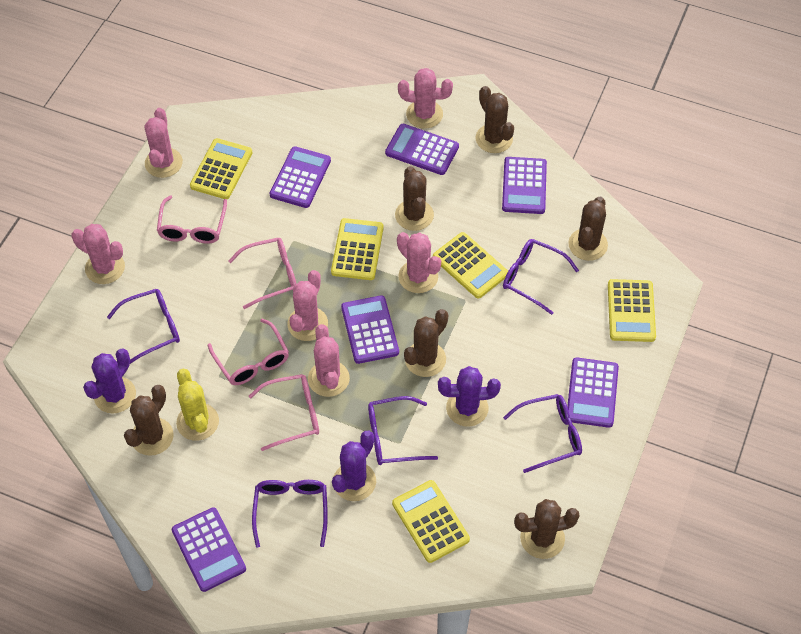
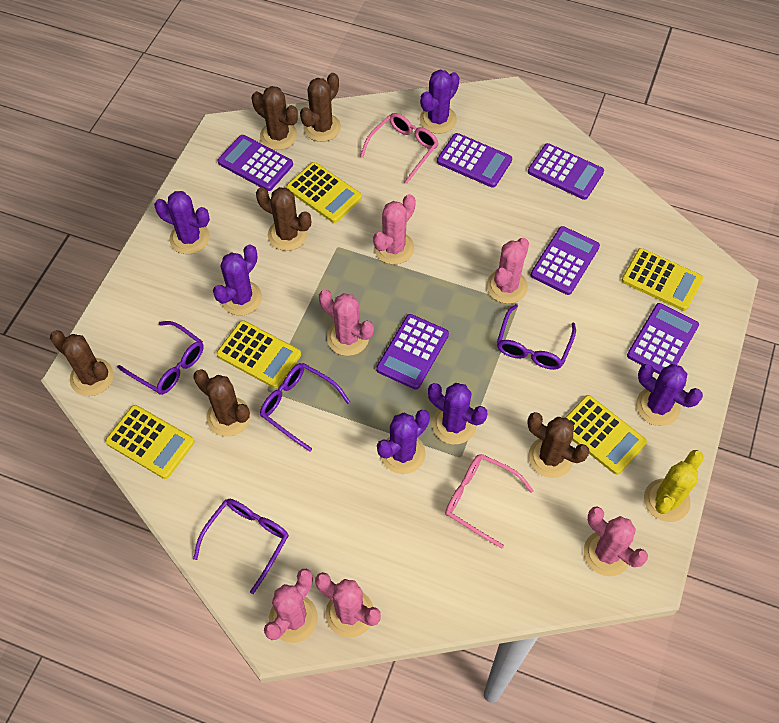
pink glasses: [157,196,227,244] [208,318,289,385] [228,238,297,309] [249,374,319,451] = 4 -> [360,113,439,184] [445,454,534,548] = 2
purple cactus: [83,349,136,413] [332,431,376,501] [438,366,501,427] = 3 -> [154,191,210,254] [213,245,262,316] [377,410,430,474] [420,70,459,134] [428,383,487,444] [636,364,703,426] = 6
purple glasses: [107,289,180,364] [252,480,328,548] [368,396,438,465] [503,239,579,315] [503,394,582,473] = 5 -> [117,321,204,395] [193,499,289,594] [260,363,350,452] [497,304,576,370] = 4

